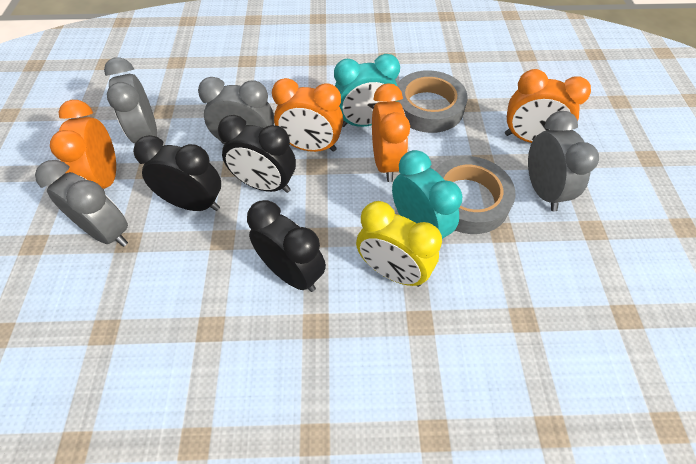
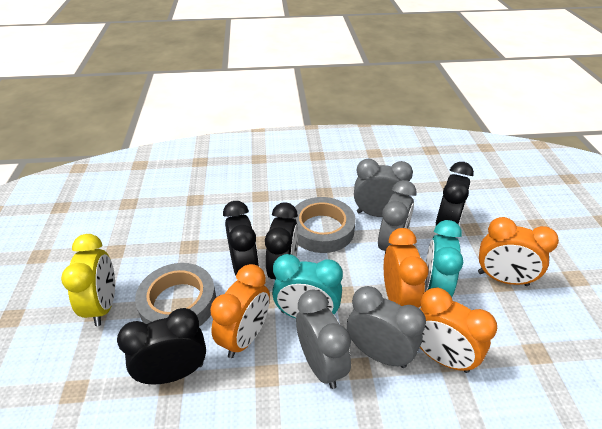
black clock: [133,135,221,211] [218,115,296,193] [247,200,326,292] = 3 -> [117,308,206,385] [223,201,259,275] [265,202,298,279] [436,162,474,225] = 4

